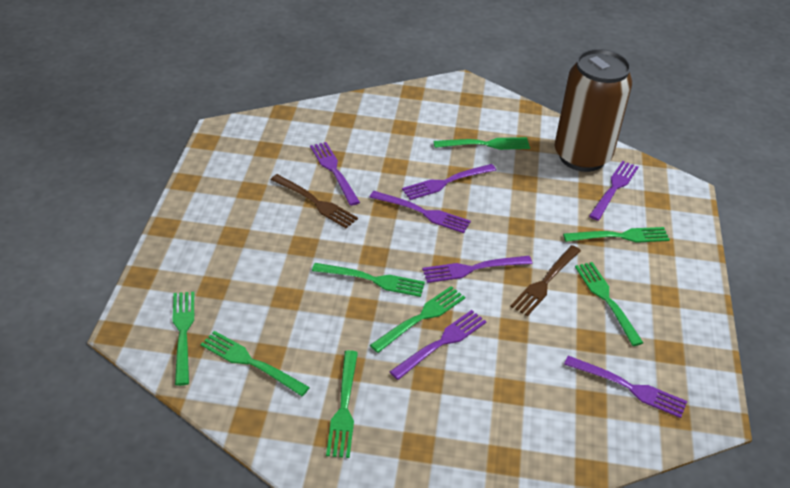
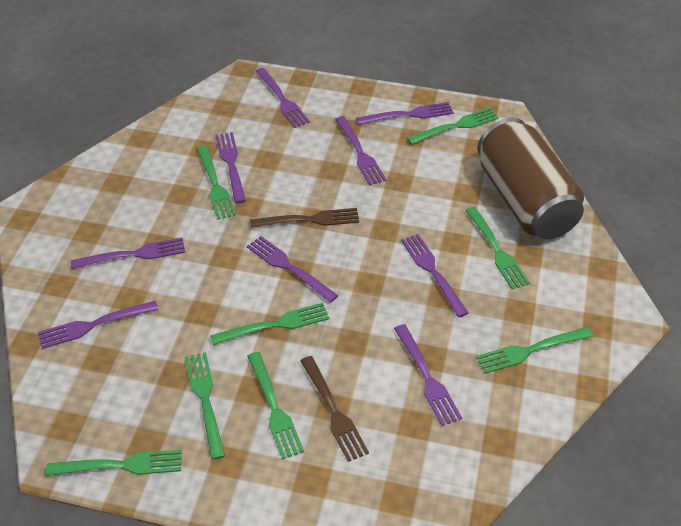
purple fork: [310,142,360,206] [370,191,471,233] [390,310,487,380] [402,164,496,200] [422,256,532,283] [564,355,687,418] [589,161,638,221] = 7 -> [38,301,159,349] [71,238,185,269] [215,132,246,203] [247,236,338,303] [256,68,310,128] [335,116,386,185] [356,102,454,125] [394,324,462,426] [401,234,468,318] = 9

